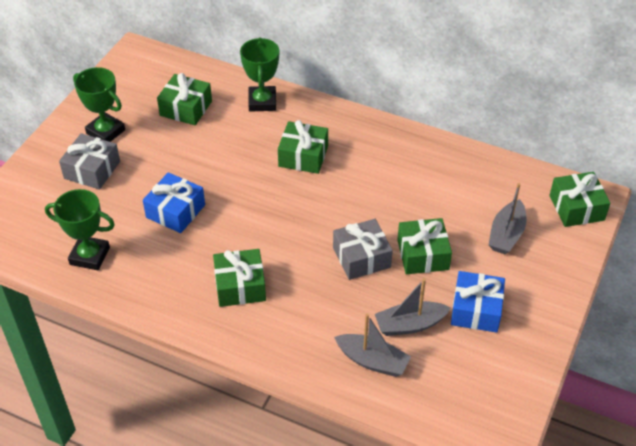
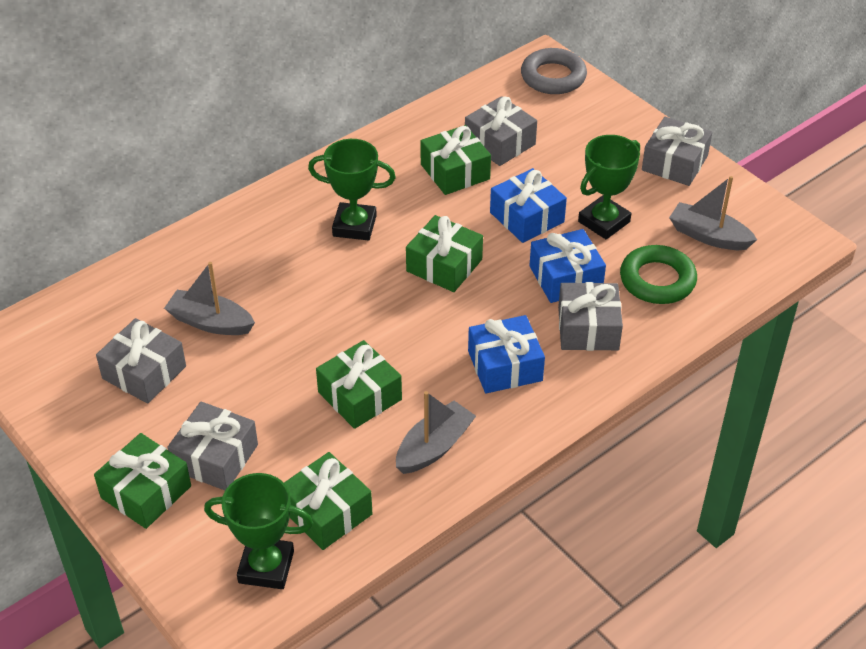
blue gift: [143,172,205,233] [451,271,505,333] = 2 -> [468,315,545,393] [490,168,567,243] [529,229,606,303] = 3
green ring: none = 0 -> [620,245,697,304] = 1
grey gift: [59,133,120,190] [333,219,393,280] = 2 -> [96,318,186,404] [167,402,258,490] [465,96,537,166] [558,282,623,351] [642,117,712,186] = 5
grey ring: none = 0 -> [521,48,587,94] = 1

